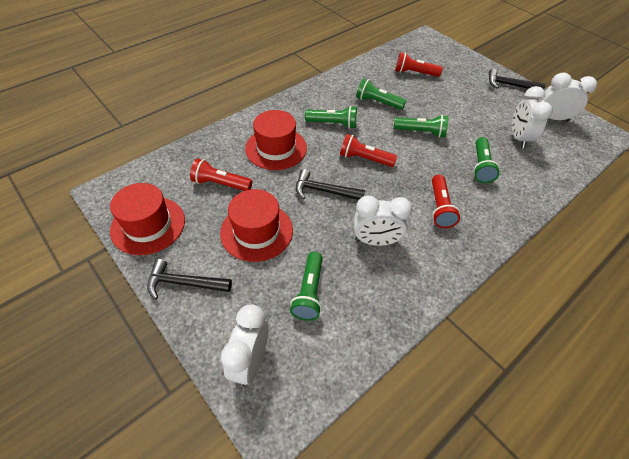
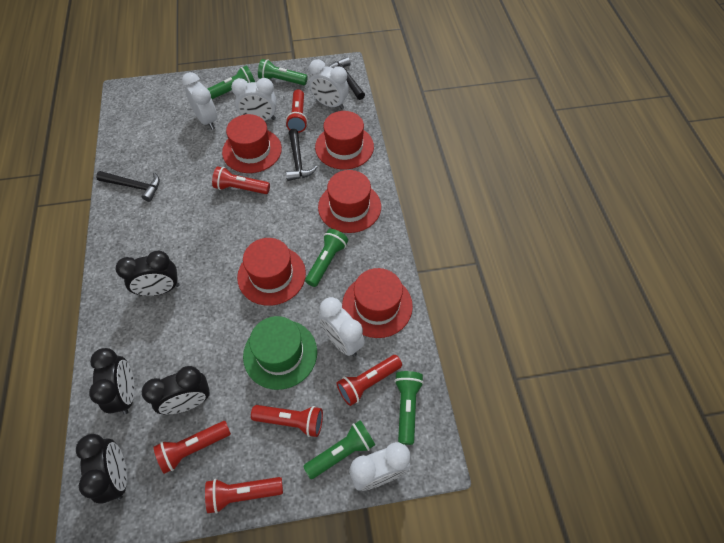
black clock: none = 0 -> [76,434,127,504] [89,348,135,415] [116,250,180,296] [142,366,210,414] = 4
green hat: none = 0 -> [243,316,317,390] = 1
red flashlight: [190,159,252,191] [340,134,397,167] [395,52,443,77] [432,175,460,228] = 4 -> [153,421,231,474] [205,477,283,513] [212,166,270,194] [251,405,323,437] [286,89,308,133] [337,355,402,406] = 6
red hat: [110,183,185,255] [220,189,293,262] [245,110,307,170] = 3 -> [222,114,282,173] [237,238,306,306] [315,111,374,169] [318,170,381,233] [342,268,413,338] = 5
white clock: [221,304,269,386] [354,196,413,246] [512,86,553,149] [541,73,597,122] = 4 -> [182,72,217,130] [231,78,277,121] [309,59,349,109] [319,297,365,356] [349,442,411,491] = 5

